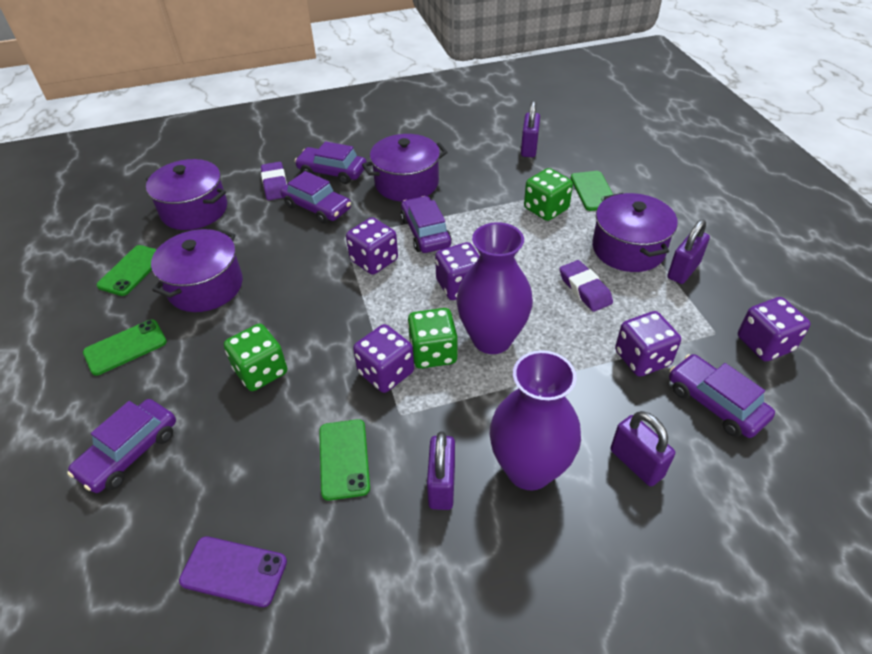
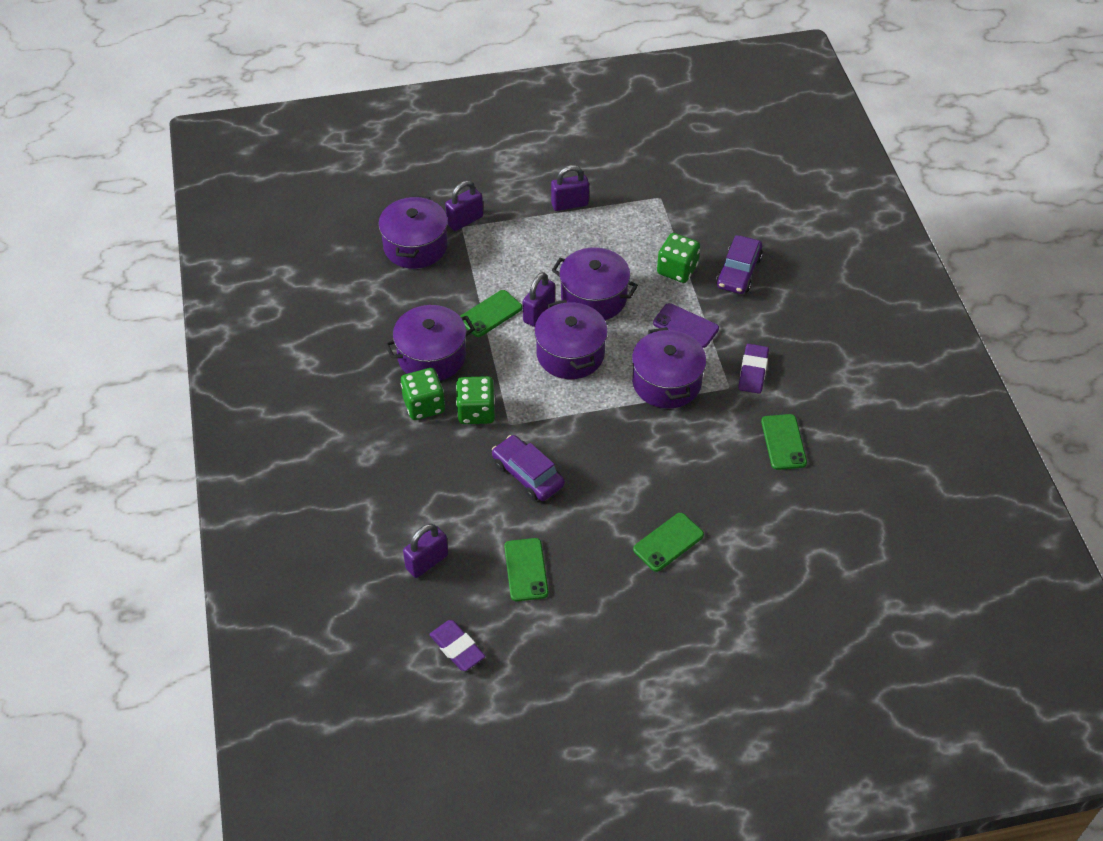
purple car: [67,399,176,493] [281,171,351,224] [295,141,366,184] [401,196,452,253] [669,354,775,438] = 5 -> [492,435,565,501] [716,235,763,294] = 2
purple dice: [346,217,398,275] [353,324,414,393] [435,242,480,300] [615,311,681,377] [738,297,811,362] = 5 -> none = 0
purple pot: [146,159,227,230] [151,229,243,312] [362,134,448,202] [592,193,678,272] = 4 -> [378,195,448,269] [385,305,475,381] [534,300,608,379] [552,247,638,320] [632,327,706,409] = 5
purple vase: [456,222,533,354] [490,350,581,490] = 2 -> none = 0

